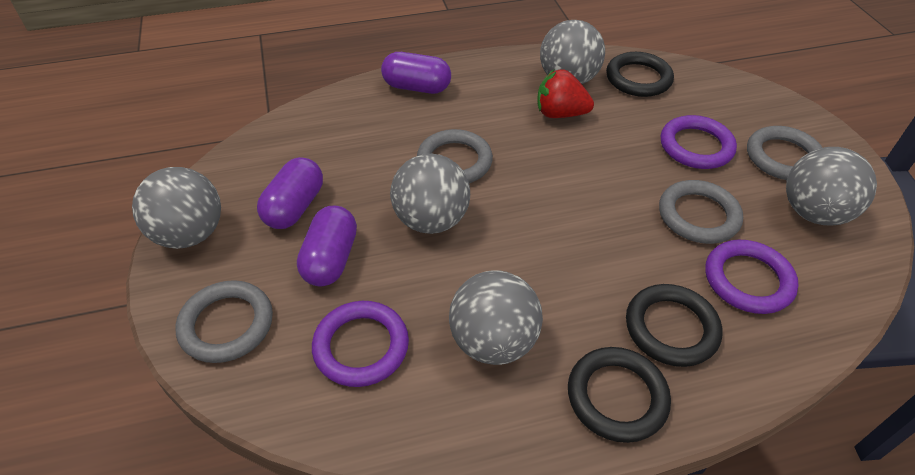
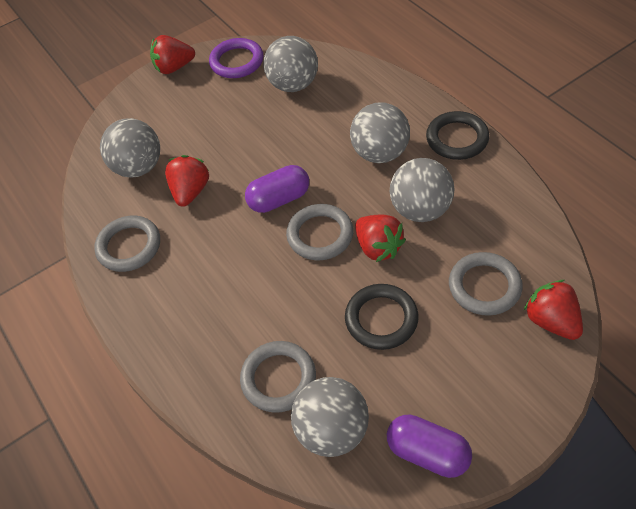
black ring: [568,347,671,443] [606,52,674,97] [626,284,722,367] = 3 -> [345,284,419,350] [426,111,489,160] = 2
purple capsule: [257,157,323,229] [297,206,357,287] [381,52,451,94] = 3 -> [245,165,309,213] [387,414,472,478] = 2
purple ring: [312,301,409,387] [661,115,737,169] [705,240,799,314] = 3 -> [209,38,263,78] = 1
red strawberry: [537,69,594,118] = 1 -> [150,35,195,74] [165,155,209,207] [355,215,406,262] [524,280,583,340] = 4

